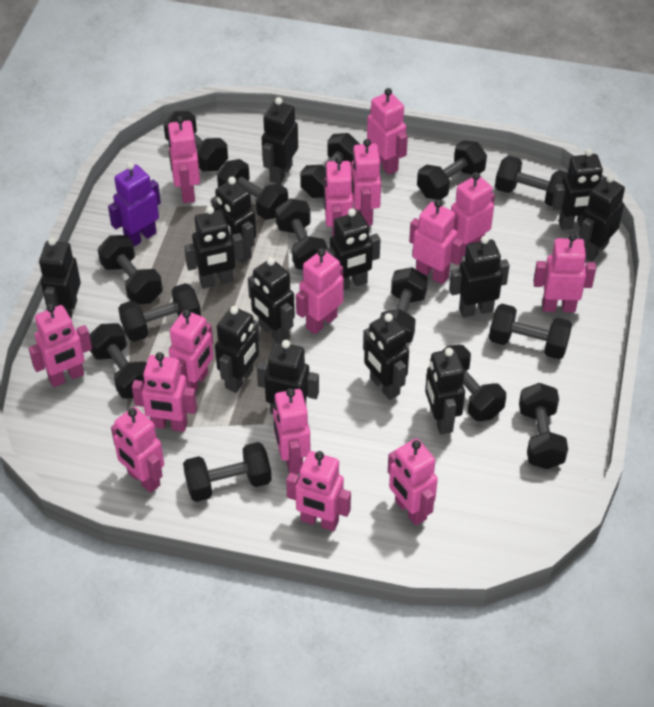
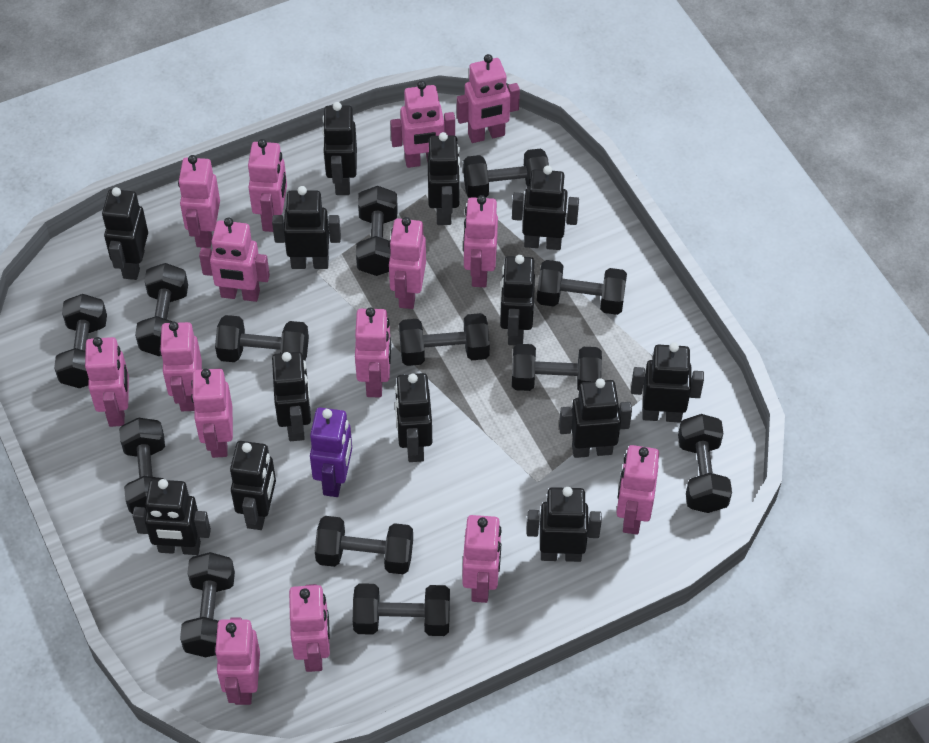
black dumbbell: [90,323,147,399] [98,235,163,304] [118,283,201,342] [164,111,228,172] [183,442,272,502] [217,159,288,220] [275,198,328,270] [300,133,360,198] [380,267,428,343] [417,140,487,200] [442,345,506,421] [489,304,572,359] [495,156,566,207] [519,383,568,469] = 14 -> [54,294,107,388] [119,417,165,514] [135,263,188,356] [180,552,235,657] [215,315,309,362] [315,516,413,574] [353,583,450,636] [356,186,398,276] [399,313,490,366] [463,148,549,198] [512,344,602,391] [537,260,627,315] [678,414,732,513] = 13

